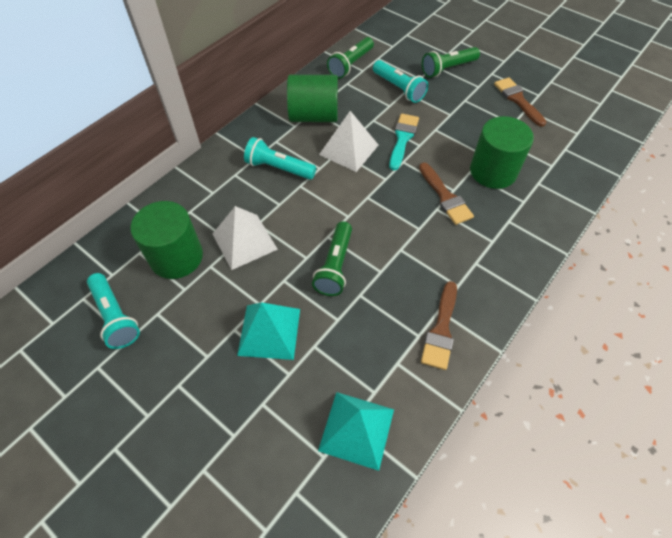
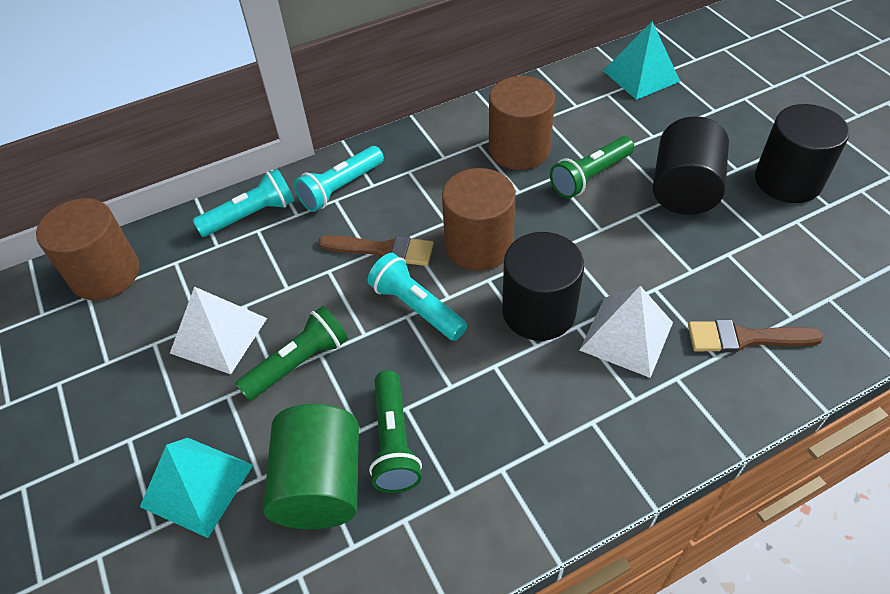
black cylinder: none = 0 -> [502,232,584,341] [653,116,729,215] [755,104,849,203] = 3
brown brush: [419,162,474,225] [421,281,457,370] [494,77,547,127] = 3 -> [318,235,434,266] [688,320,824,353] = 2
brown cylinder: none = 0 -> [36,198,140,300] [442,168,516,271] [489,76,555,170] = 3
green cylinder: [130,201,203,279] [287,75,338,122] [470,116,534,189] = 3 -> [263,404,359,529] = 1
turquoise brush: [389,114,419,171] = 1 -> none = 0

